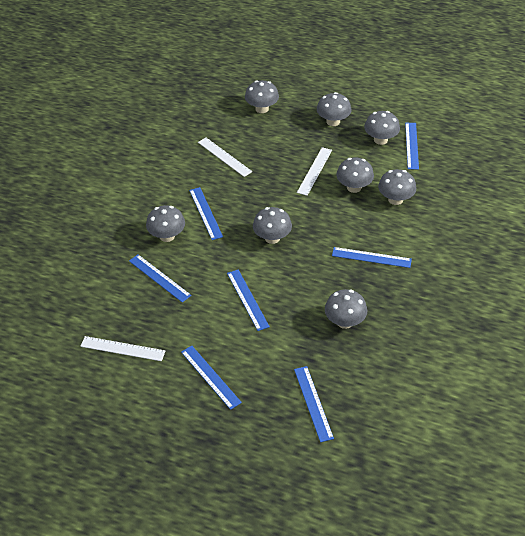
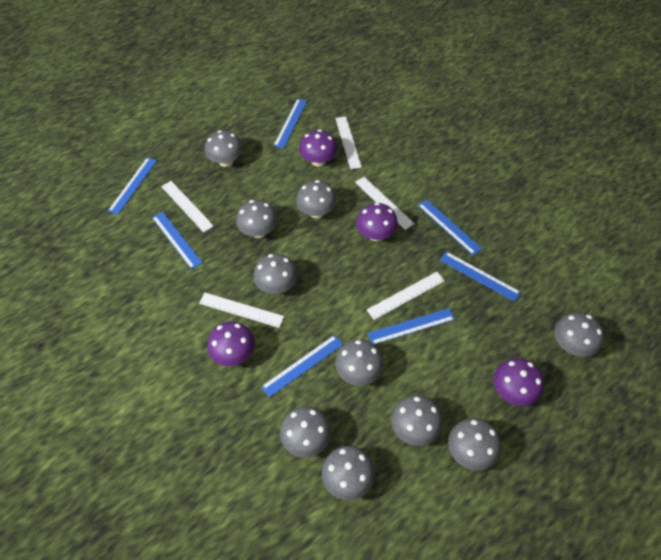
grey mushroom: [146,205,185,242] [245,80,279,113] [253,207,292,244] [317,92,351,126] [325,289,367,329] [337,158,374,193] [364,111,400,145] [378,169,416,205] = 8 -> [205,130,243,167] [236,200,278,238] [253,254,298,294] [280,407,331,458] [296,180,337,218] [322,446,375,500] [335,339,383,386] [391,395,443,446] [448,418,501,471] [554,312,604,357] = 10
purple mushroom: none = 0 -> [208,321,255,366] [299,130,337,167] [356,202,398,241] [494,358,544,406] = 4
white ruler: [80,336,165,361] [198,138,253,177] [297,147,332,196] = 3 -> [161,181,214,233] [199,293,284,328] [335,116,362,169] [355,177,415,230] [367,272,445,320] = 5

